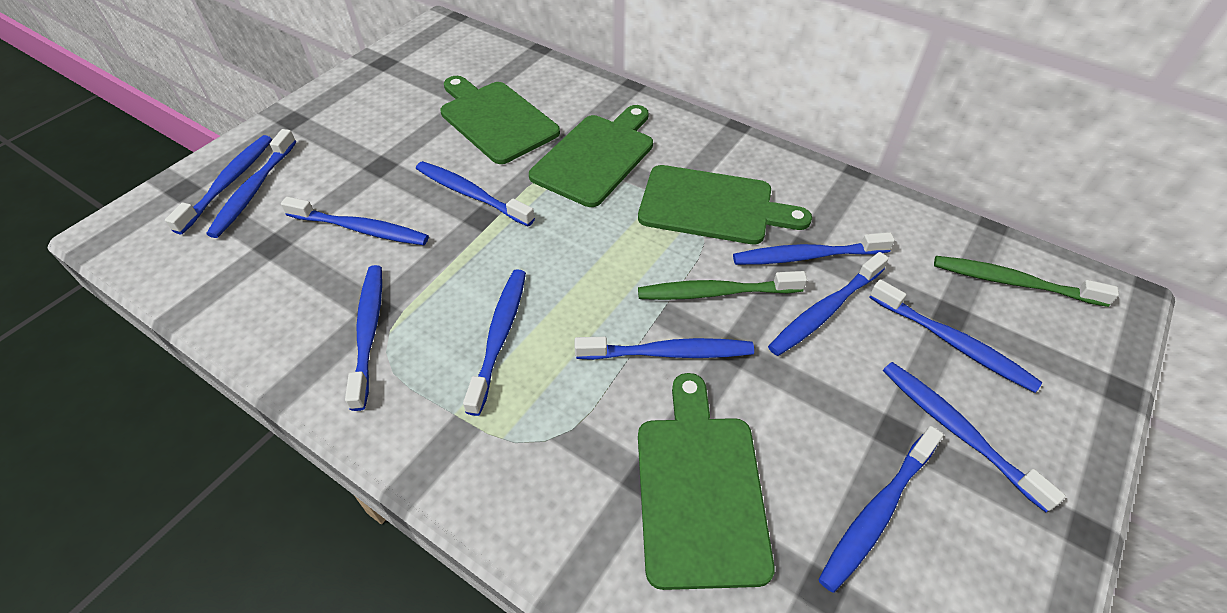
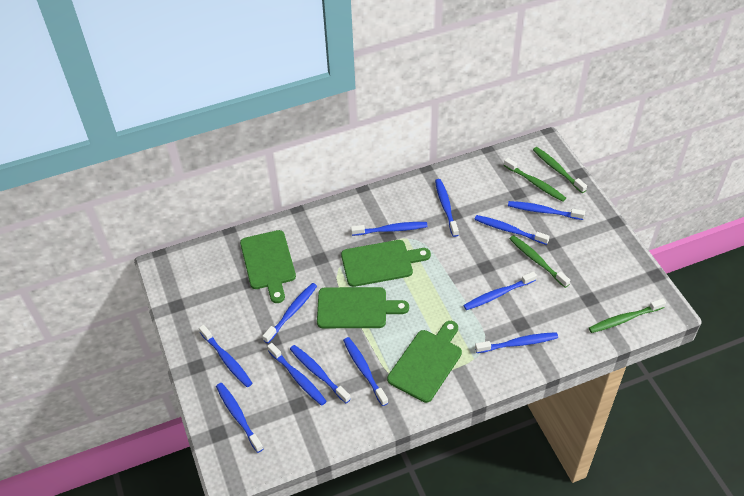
green toothbrush: [638,271,807,300] [934,256,1119,307] = 2 -> [504,158,566,202] [509,235,570,288] [533,147,587,193] [589,298,666,333] = 4

